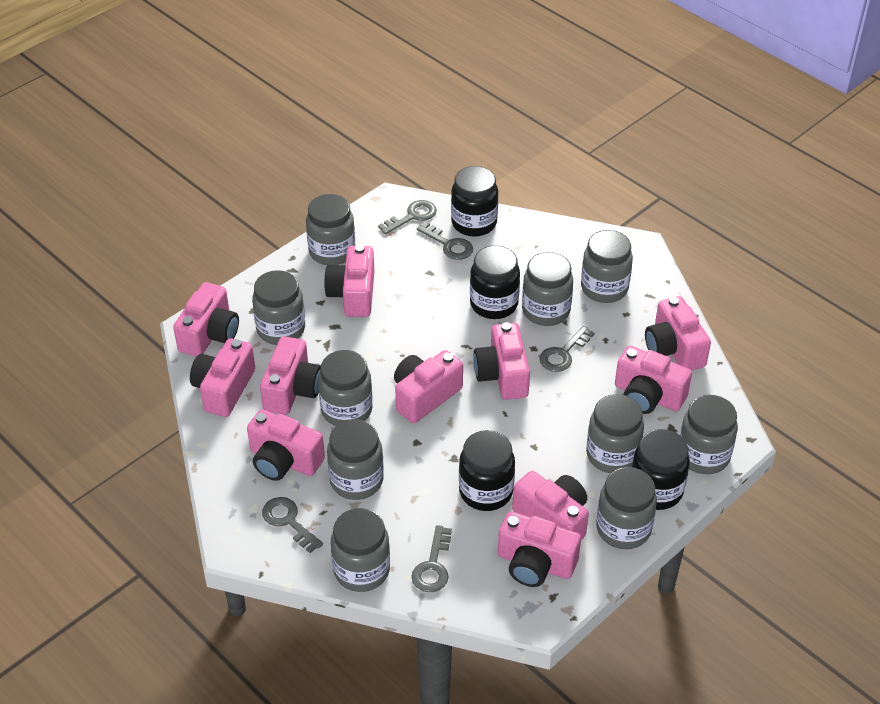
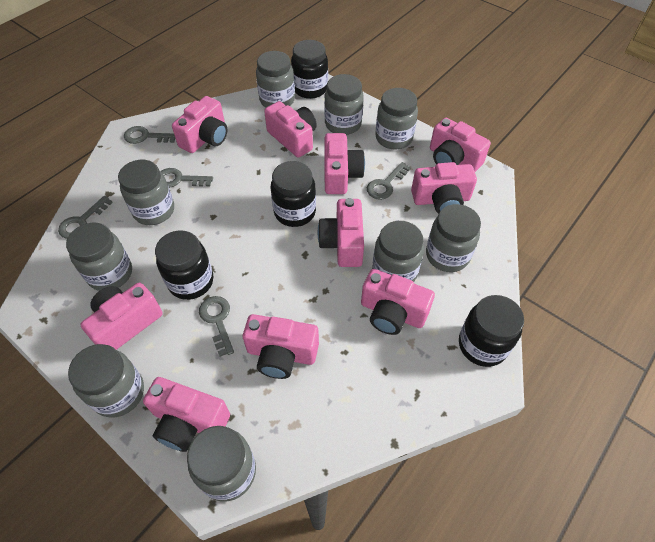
grey jar: [252,270,305,345] [306,194,355,265] [318,350,373,426] [327,419,384,500] [331,508,390,592] [522,252,573,326] [581,230,633,303] [586,394,644,473] [596,467,657,549] [680,395,738,474] = 10 -> [66,223,132,291] [68,344,144,417] [118,160,174,225] [187,426,256,502] [256,51,295,107] [324,74,364,135] [372,221,424,282] [375,88,418,149] [426,204,481,272] = 9
pink camera: [173,282,239,357] [190,338,255,417] [247,409,325,481] [260,336,321,415] [324,244,375,317] [394,350,463,423] [473,322,530,400] [498,511,581,587] [512,471,589,540] [615,346,692,414] [645,296,711,371] = 11 -> [80,283,163,350] [143,377,230,452] [172,96,227,153] [243,314,319,379] [264,101,317,157] [318,198,364,267] [325,133,365,194] [361,269,435,335] [411,162,477,214] [430,118,491,172] = 10

